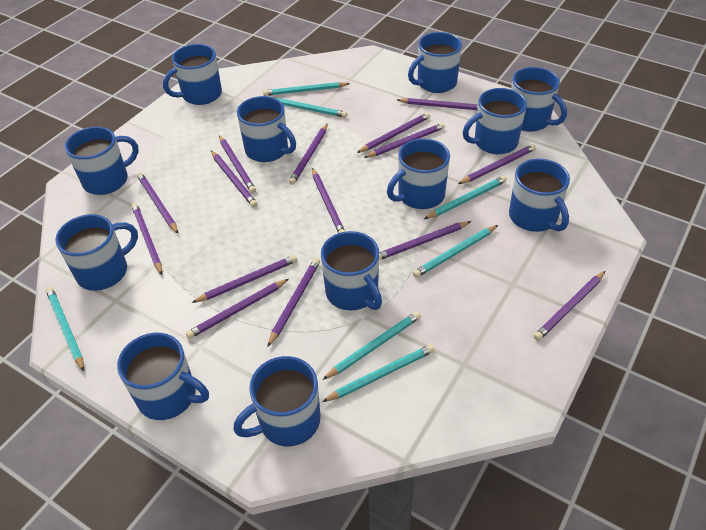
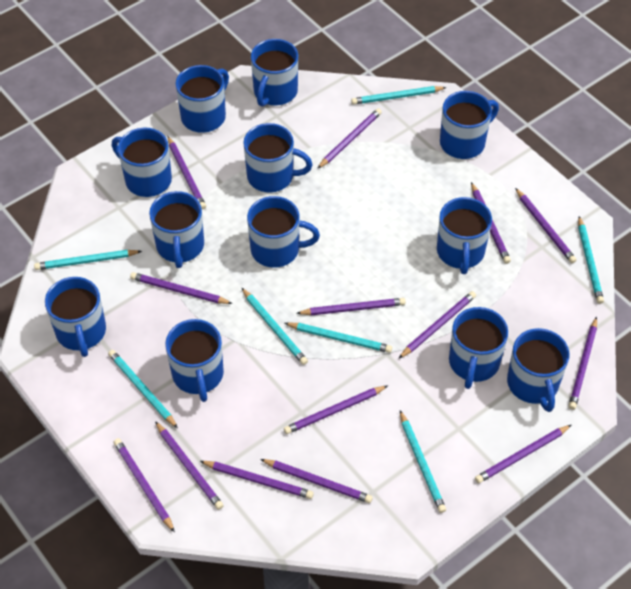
purple pencil: [132,203,162,275] [137,172,178,234] [186,279,289,339] [192,255,297,303] [211,150,258,207] [219,135,256,193] [267,258,320,347] [289,123,328,185] [312,168,345,233] [357,112,430,153] [364,123,445,158] [379,221,471,260] [397,98,478,110] [458,144,536,184] [534,271,605,341] = 15 -> [114,438,175,533] [130,272,233,304] [155,421,224,510] [168,136,206,209] [200,461,314,499] [260,459,373,503] [284,386,387,434] [297,298,406,315] [317,108,382,169] [398,291,476,359] [471,182,511,264] [475,425,571,484] [515,188,577,263] [569,317,597,410] = 14

